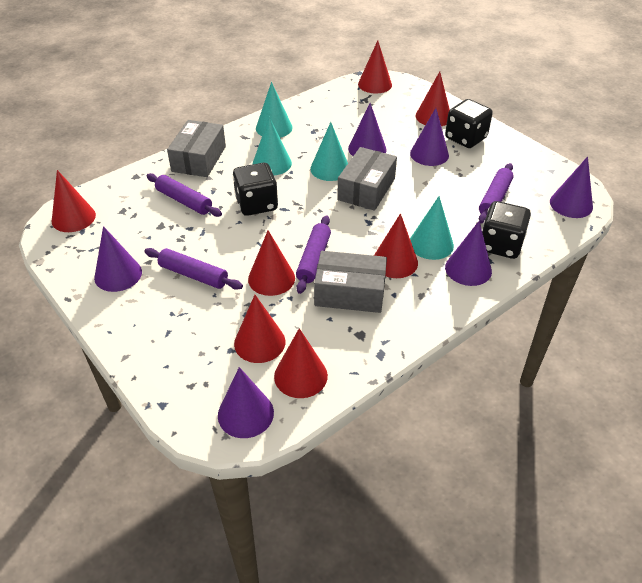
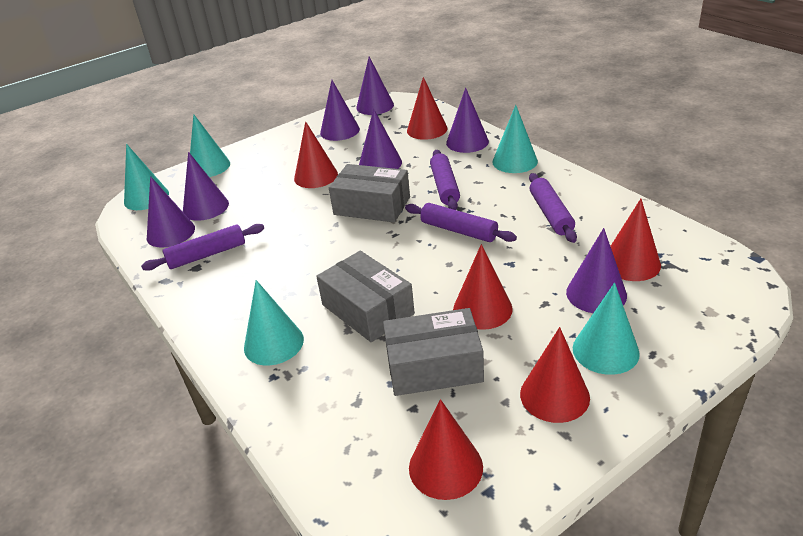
black dice: [233,163,278,216] [445,99,493,148] [482,201,531,259] = 3 -> none = 0
purple cone: [94,226,142,292] [218,367,274,438] [348,103,386,156] [410,108,449,166] [445,221,492,286] [550,156,593,218] = 6 -> [147,176,195,248] [183,152,229,221] [320,80,360,141] [356,57,394,115] [359,109,402,169] [446,88,489,153] [566,228,627,313] = 7
red cone: [52,170,96,232] [234,295,286,363] [248,230,295,296] [274,328,328,398] [358,40,392,94] [374,213,418,278] [416,71,450,126] = 7 -> [294,121,338,188] [407,77,447,140] [409,399,483,500] [453,244,513,330] [520,327,590,423] [610,199,661,281] = 6
turquoise cone: [253,117,292,175] [256,82,293,138] [310,122,348,181] [410,196,454,260] = 4 -> [124,144,169,210] [190,115,230,177] [244,280,304,365] [492,105,538,173] [573,283,640,375] = 5

